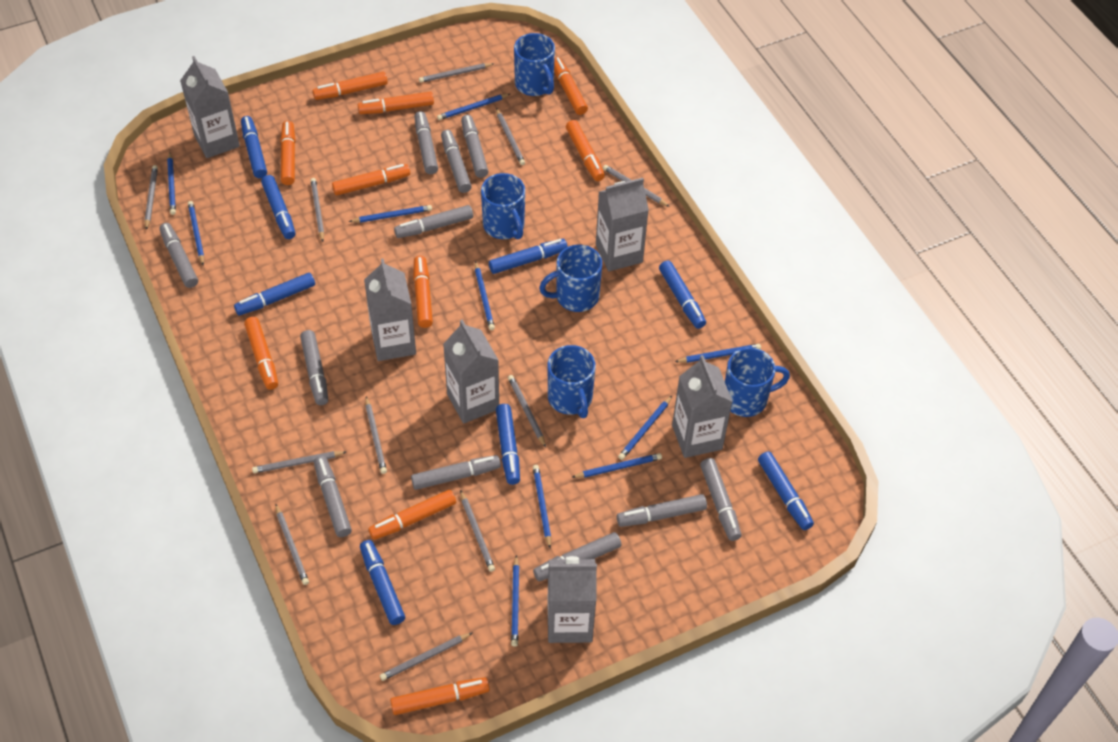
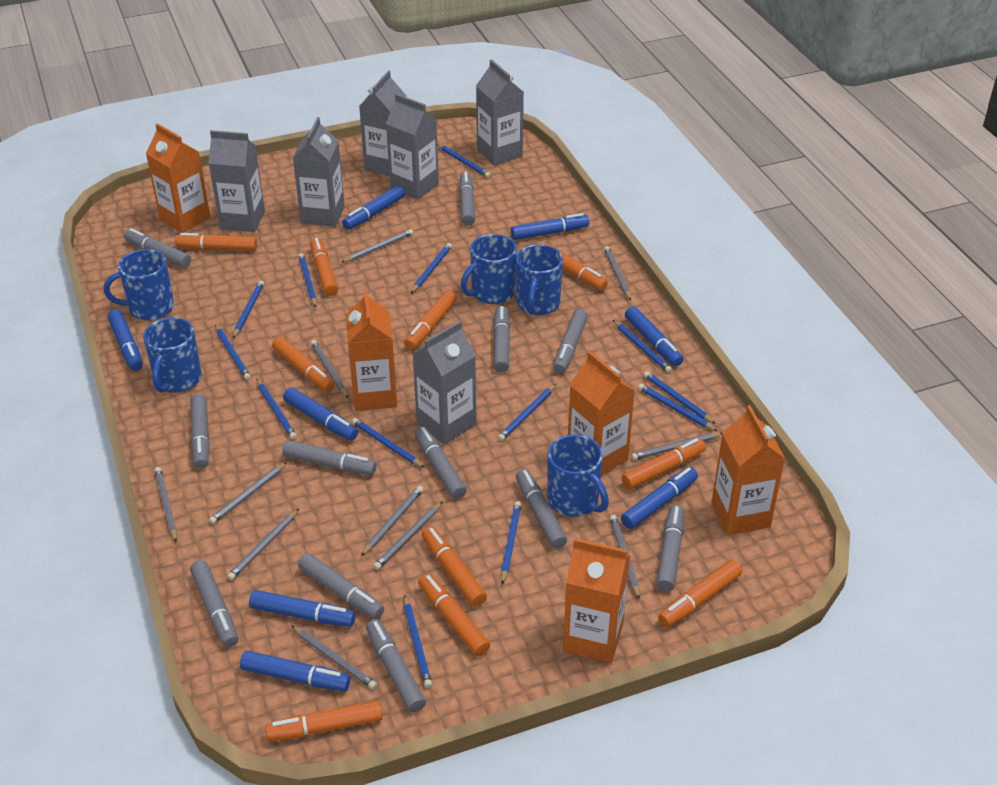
blue pencil: [167,152,176,215] [188,201,204,265] [349,205,432,223] [437,94,510,120] [475,261,495,330] [511,555,519,647] [533,465,551,548] [571,453,662,478] [618,396,672,460] [675,344,761,363] = 10 -> [215,324,251,380] [233,280,264,338] [257,379,297,439] [298,253,317,308] [352,418,425,468] [404,595,432,688] [411,243,452,293] [437,144,491,178] [498,384,556,441] [501,501,521,585] [613,320,672,373] [638,384,717,431] [644,371,716,424] = 13
grey marker: [159,223,198,288] [300,330,328,405] [314,456,352,537] [394,205,473,238] [411,455,501,490] [414,111,438,174] [441,130,472,193] [461,115,489,178] [533,532,621,581] [617,494,707,527] [700,458,742,541] = 11 -> [124,228,191,268] [190,394,210,469] [190,560,238,647] [282,440,376,475] [298,553,384,619] [366,619,426,712] [415,426,467,499] [459,172,475,226] [493,306,510,372] [516,469,567,549] [553,309,588,373] [656,505,684,591] = 12
orange carton: none = 0 -> [146,123,210,233] [346,289,397,411] [563,538,631,663] [568,351,635,475] [712,405,785,535] = 5

